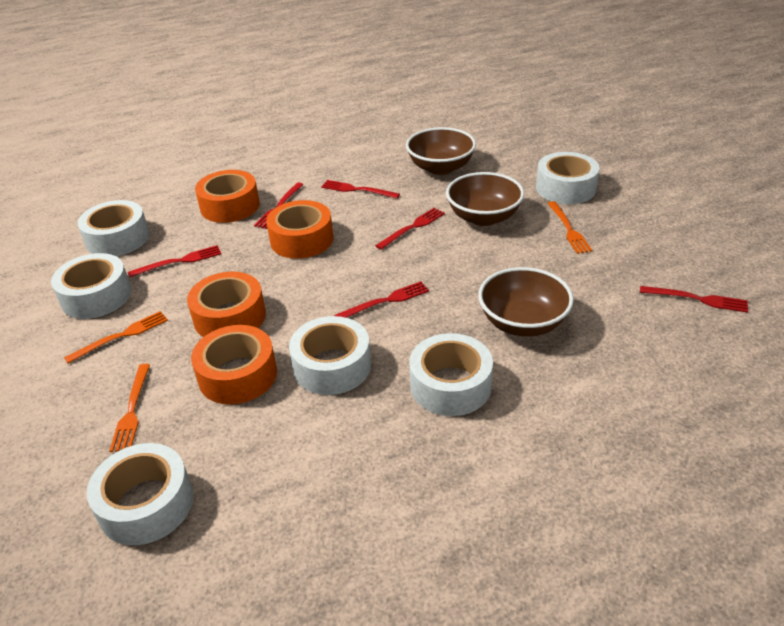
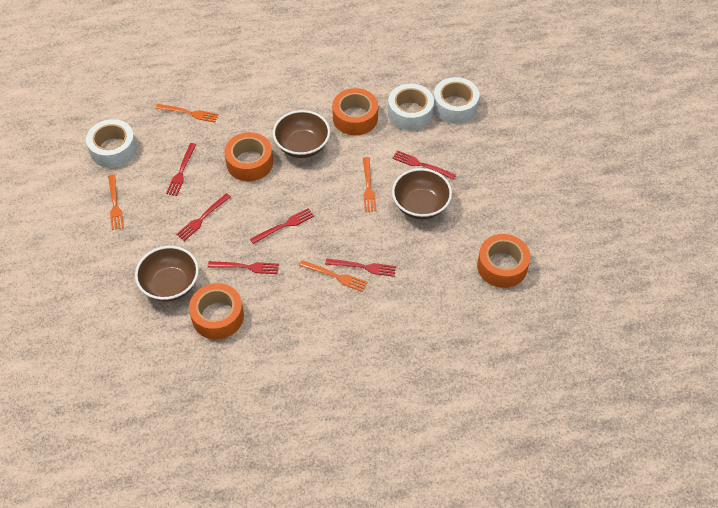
orange fork: [64,311,168,364] [109,364,150,452] [547,201,592,254] = 3 -> [108,174,124,230] [156,104,218,123] [299,260,368,292] [363,157,376,212] = 4
white tape: [51,253,132,319] [78,200,149,256] [87,443,193,545] [289,316,371,395] [409,333,493,416] [536,152,600,204] = 6 -> [86,119,137,168] [388,84,434,131] [433,77,480,124] = 3

